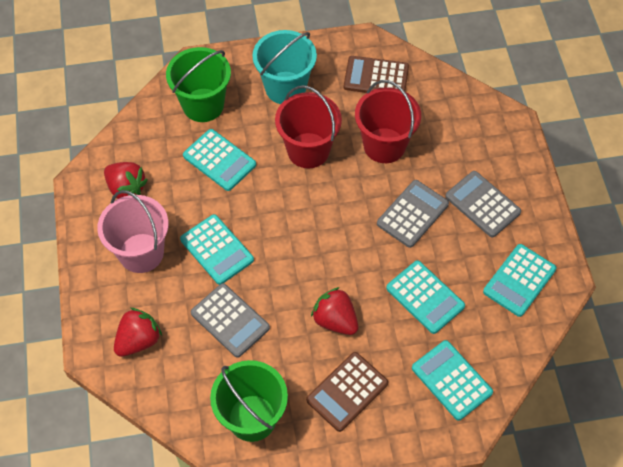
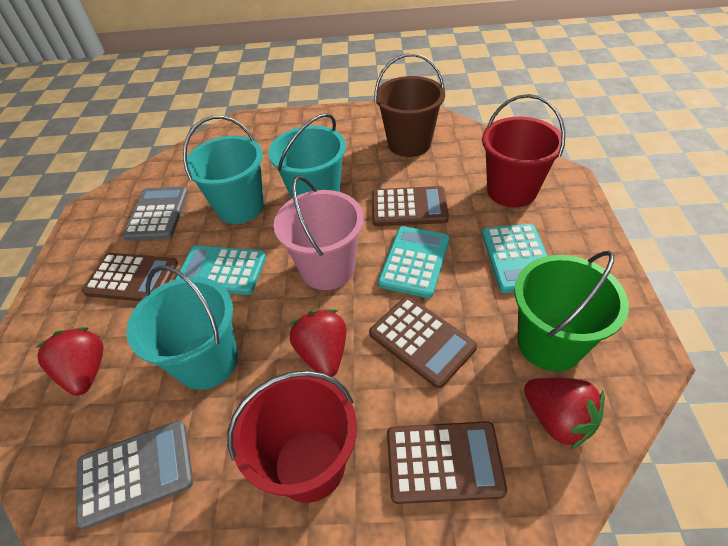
brown bucket: none = 0 -> [374,53,445,157] = 1
brown calculator: [306,352,388,432] [344,56,409,93] = 2 -> [82,253,178,301] [369,296,477,388] [372,186,449,226] [387,421,507,504] = 4
green bucket: [166,47,231,122] [210,360,288,442] = 2 -> [514,250,629,371] = 1
grey calculator: [191,283,270,358] [377,180,449,248] [445,171,521,238] = 3 -> [76,421,193,529] [123,186,188,241] = 2
turquoise bucket: [253,30,317,104] = 1 -> [126,265,238,390] [183,116,264,224] [269,113,346,199] = 3
turquoise calculator: [180,214,254,285] [183,129,256,191] [386,260,465,334] [412,340,493,420] [483,244,557,317] = 5 -> [175,245,266,295] [378,226,450,298] [482,224,547,293] = 3

